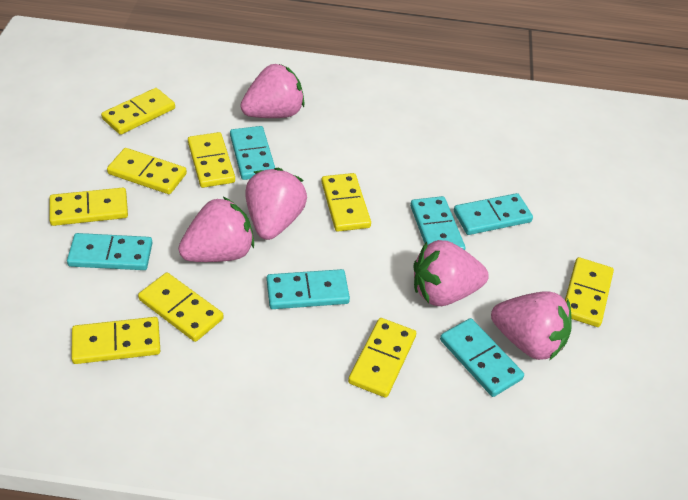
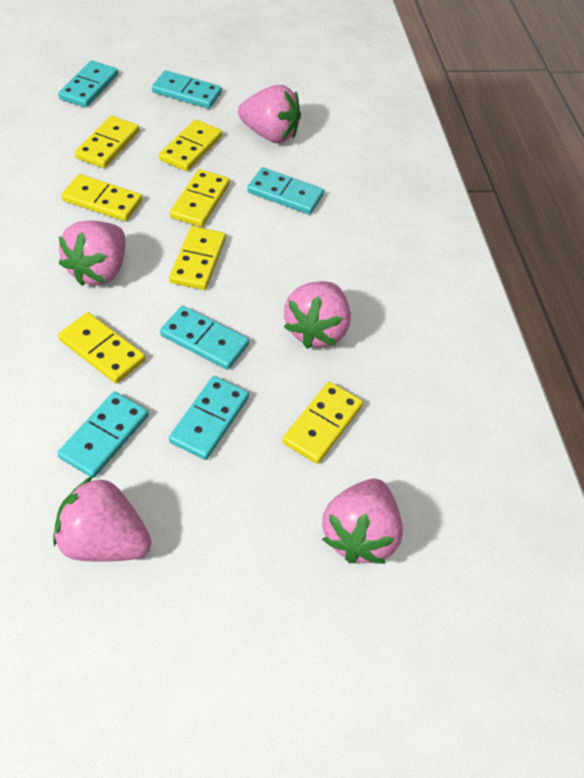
yellow domino: [49,188,128,226] [71,317,160,364] [101,88,175,135] [107,148,187,194] [138,273,223,342] [188,132,235,188] [321,173,371,232] [348,318,416,398] [565,257,614,327] = 9 -> [58,312,146,383] [61,174,142,221] [75,116,139,168] [159,119,222,171] [169,226,226,290] [170,169,230,227] [282,382,363,464] = 7

